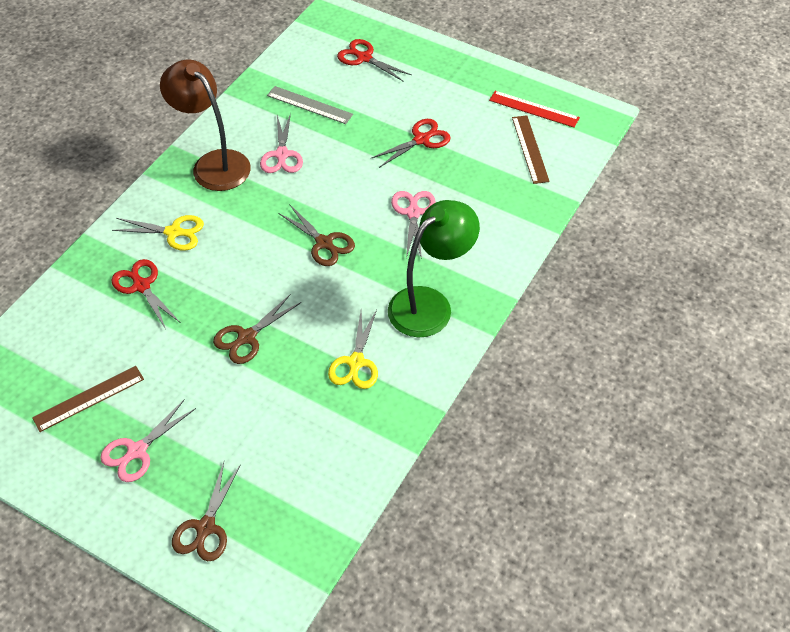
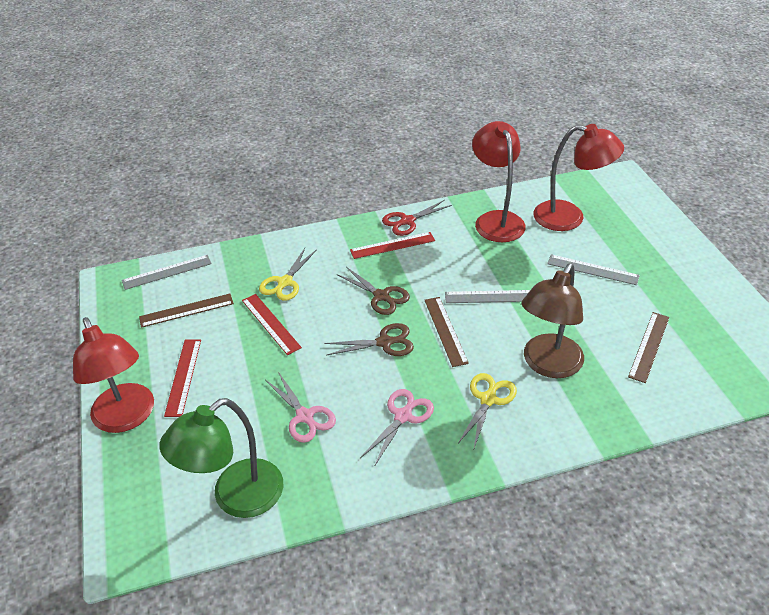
brown ruler: [32,366,144,432] [512,115,550,184] = 2 -> [139,294,234,328] [425,297,469,367] [628,312,669,383] = 3
brown scissors: [172,462,241,561] [213,295,301,364] [278,204,355,266] = 3 -> [325,323,414,356] [337,267,410,315] = 2
grey ruler: [267,86,353,124] = 1 -> [122,255,212,290] [445,290,530,303] [547,254,640,285] = 3
pink scissors: [100,399,196,482] [260,113,303,173] [391,191,436,259] = 3 -> [265,372,336,443] [360,389,434,467] = 2
red lamp: none = 0 -> [73,317,154,433] [472,121,526,242] [533,124,624,231] = 3
red ruler: [489,91,580,128] = 1 -> [164,339,201,417] [242,294,302,355] [350,232,435,259] = 3
red scissors: [111,259,181,329] [337,39,411,82] [372,119,451,168] = 3 -> [382,200,452,236] = 1

